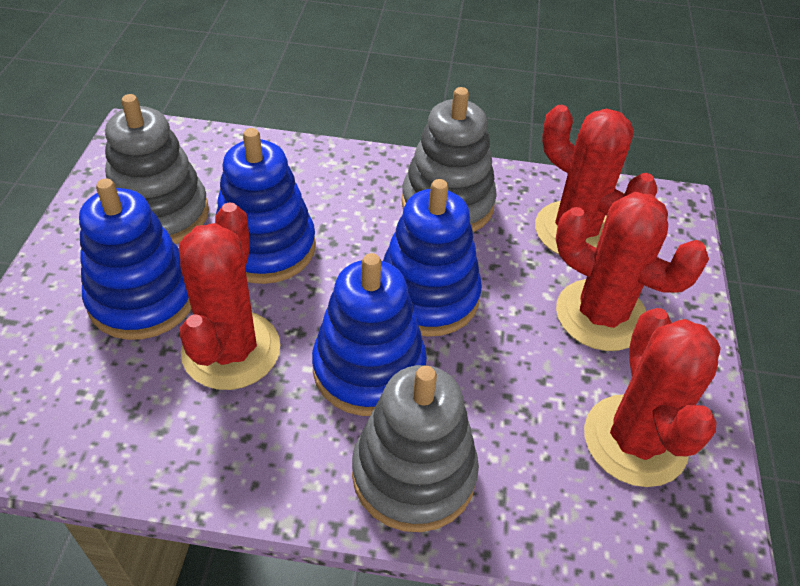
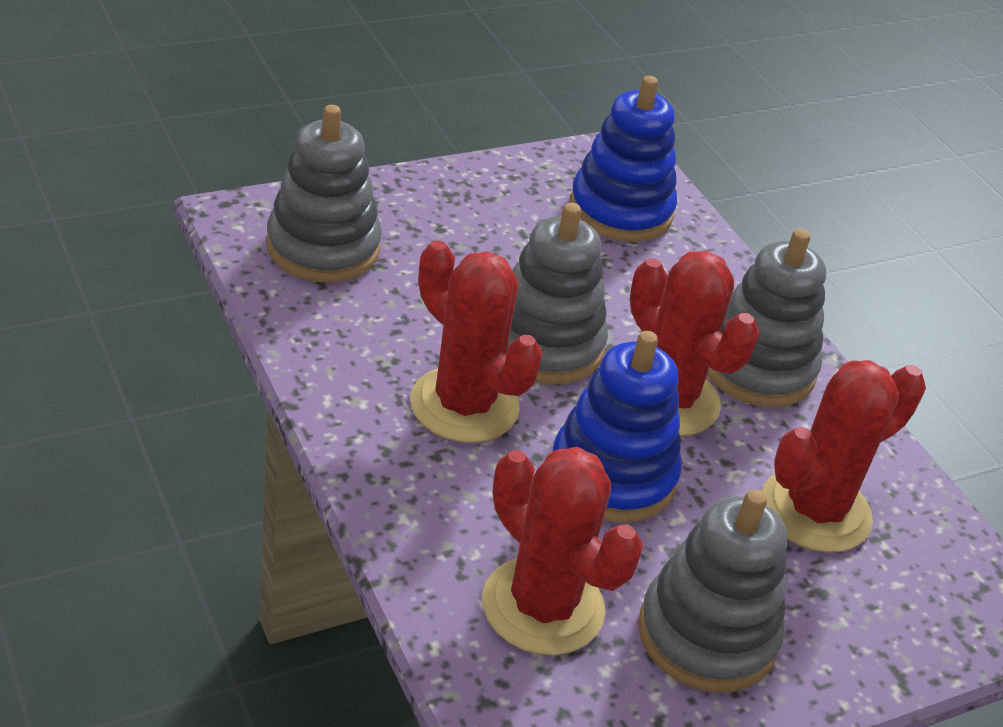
blue stacking toy: [79,178,191,340] [216,128,316,284] [312,253,427,416] [383,179,482,337] = 4 -> [552,331,681,523] [570,76,677,242] = 2
grey stacking toy: [105,94,209,244] [352,365,479,532] [401,87,497,232] = 3 -> [266,105,382,282] [506,203,608,384] [638,489,787,692] [707,229,826,407] = 4

